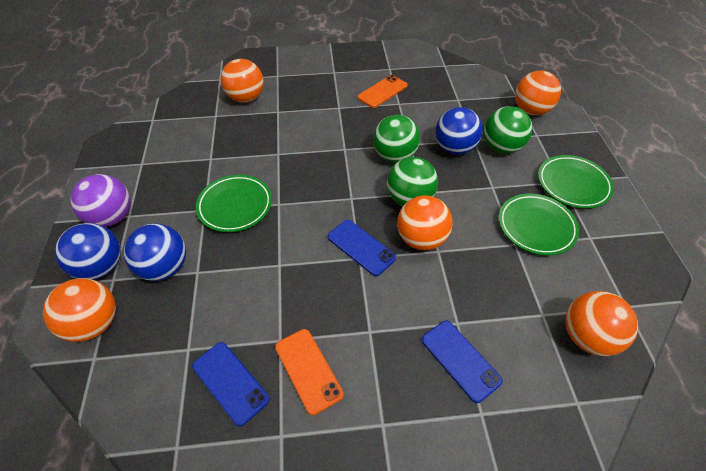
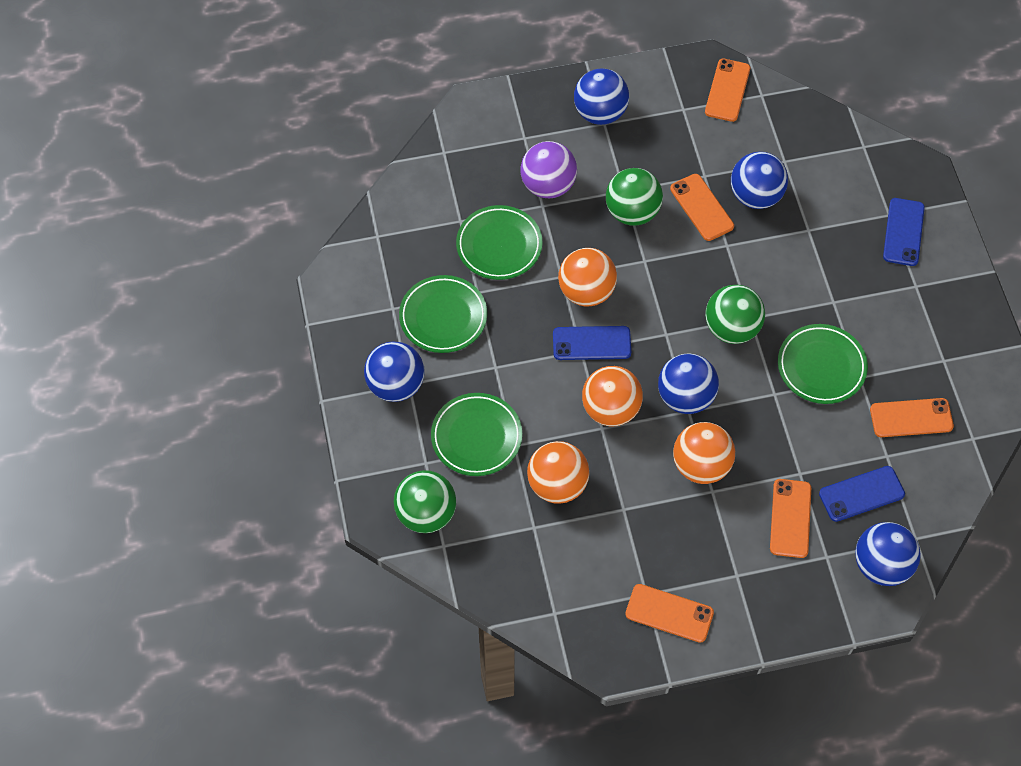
blue ball: [55,223,121,280] [124,224,186,281] [435,107,483,155] = 3 -> [364,342,425,402] [574,69,629,125] [658,354,719,414] [731,152,788,209] [855,522,921,586] = 5
green plate: [196,175,272,232] [499,194,579,255] [538,155,614,208] = 3 -> [399,275,487,353] [431,393,522,476] [456,205,543,280] [778,324,868,404] = 4
orange ball: [43,278,116,342] [221,59,264,103] [397,195,453,250] [515,70,561,115] [565,291,638,356] = 5 -> [527,441,589,504] [558,248,617,307] [582,366,643,426] [673,422,735,484] = 4
orange phone: [275,329,344,415] [358,75,408,108] = 2 -> [625,584,714,643] [670,174,734,241] [705,58,750,122] [770,479,811,558] [870,398,954,437] = 5

